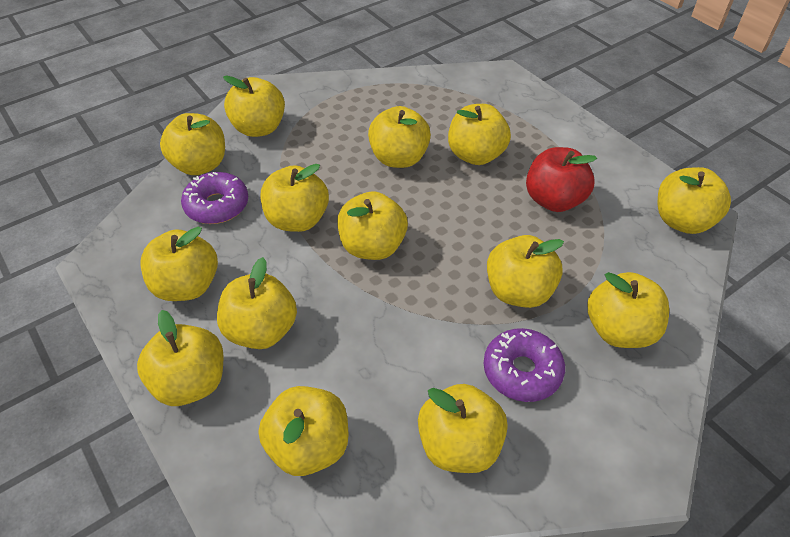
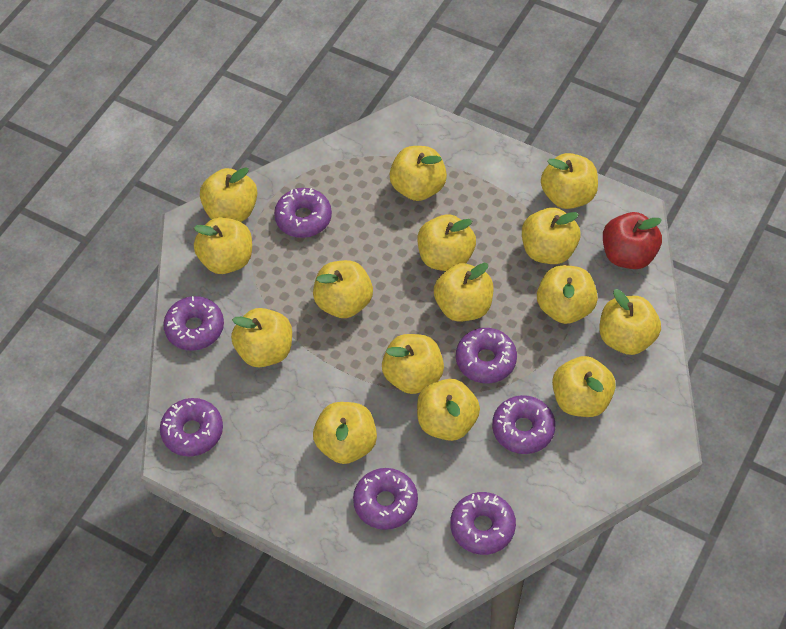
purple donut: [181,172,248,224] [484,328,565,402] = 2 -> [160,398,223,457] [163,296,224,351] [274,188,332,238] [353,468,418,530] [450,492,516,555] [456,328,517,383] [492,395,555,454] = 7
yellow apple: [137,310,224,406] [140,227,218,301] [160,113,225,175] [217,257,297,349] [223,76,285,137] [259,386,348,476] [261,164,329,232] [337,191,408,260] [368,106,431,168] [418,384,508,473] [448,104,511,165] [487,235,564,308] [587,272,669,348] [658,167,731,234] = 14 -> [194,217,252,274] [200,167,257,222] [231,308,292,367] [313,260,373,318] [313,402,377,464] [382,334,444,394] [389,146,447,201] [417,214,476,271] [417,379,480,441] [434,262,494,321] [522,207,580,264] [537,265,598,324] [541,153,598,209] [552,356,616,417] [599,289,661,355] = 15

